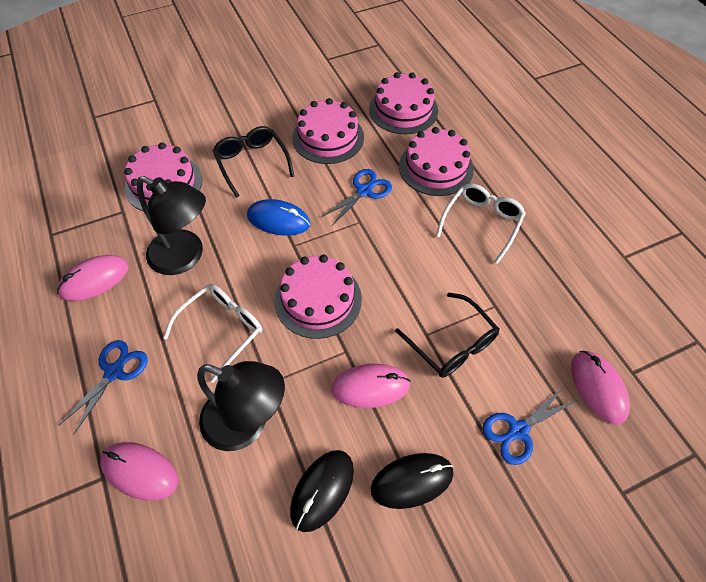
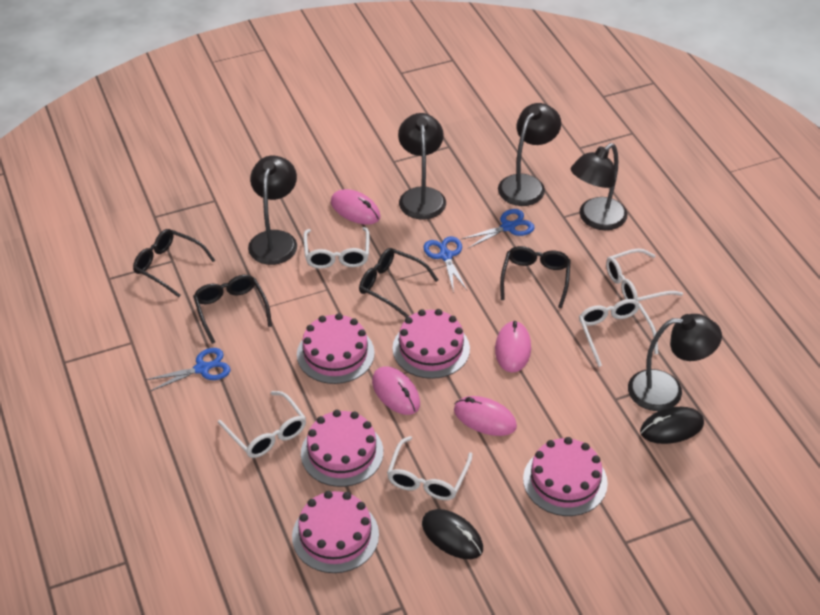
black glasses: [213,126,294,198] [395,293,499,378] = 2 -> [133,229,215,297] [193,275,272,344] [359,248,438,318] [500,246,571,308] = 4
black lamp: [137,176,206,275] [197,361,285,451] = 2 -> [248,156,297,265] [398,113,446,220] [498,103,561,206] [571,143,627,230] [628,314,722,411] = 5
blue mouse: [247,199,310,236] = 1 -> none = 0
white glasses: [163,284,262,383] [436,183,526,264] = 2 -> [218,391,306,458] [303,227,370,269] [387,436,473,500] [579,299,658,367] [606,248,683,301] = 5

